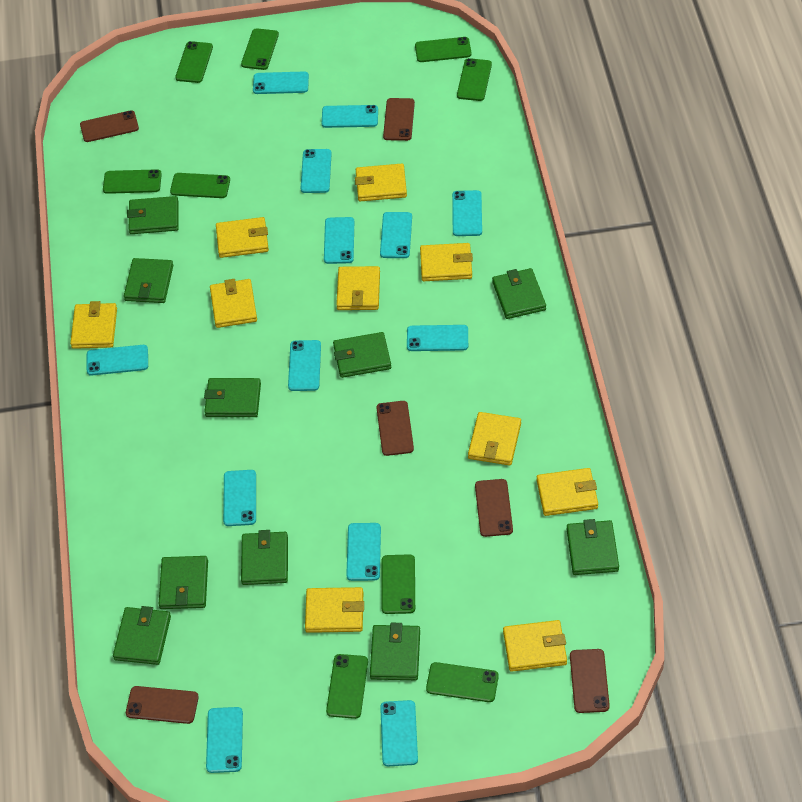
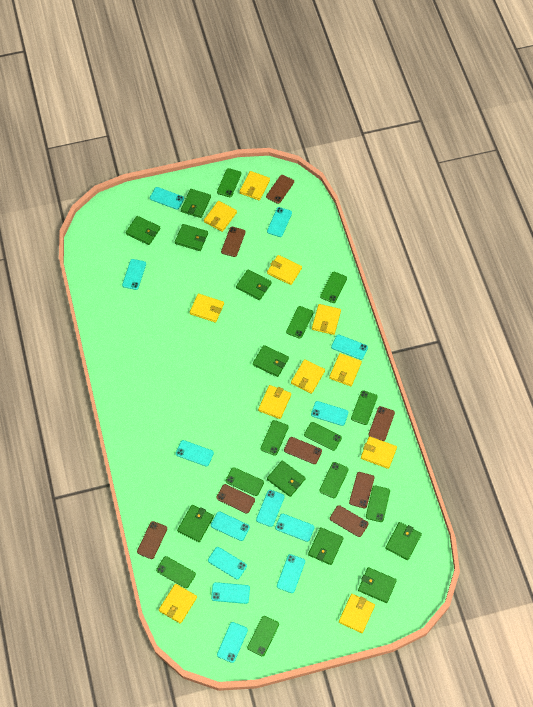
brown phone: [80,110,139,142] [126,686,199,724] [376,401,414,456] [383,98,415,141] [475,479,513,537] [570,649,610,713] = 6 -> [137,521,167,559] [217,484,255,514] [221,227,246,257] [266,175,294,204] [284,437,322,464] [330,505,368,537] [349,472,374,508] [368,406,395,441] = 8
green phone: [103,169,162,194] [170,173,230,198] [175,41,213,83] [241,28,279,70] [326,654,368,719] [381,554,415,614] [415,37,471,62] [426,662,499,702] [457,58,492,101] = 9 -> [156,556,196,588] [217,168,241,197] [226,467,264,496] [247,616,279,656] [261,420,289,456] [286,306,313,339] [304,422,342,451] [319,462,349,498] [320,272,347,303] [351,390,378,425] [366,486,390,522] = 11
yellow wallet: [70,301,117,349] [210,279,257,328] [216,217,269,258] [305,587,364,633] [336,266,380,310] [355,164,407,201] [420,243,473,281] [468,412,521,466] [503,620,567,672] [537,468,598,516] = 10 -> [159,584,197,624] [190,294,224,323] [204,201,237,232] [239,171,270,200] [258,385,291,419] [267,255,302,285] [291,359,325,394] [312,304,341,335] [329,353,362,386] [339,594,375,633] [361,436,397,469] = 11

